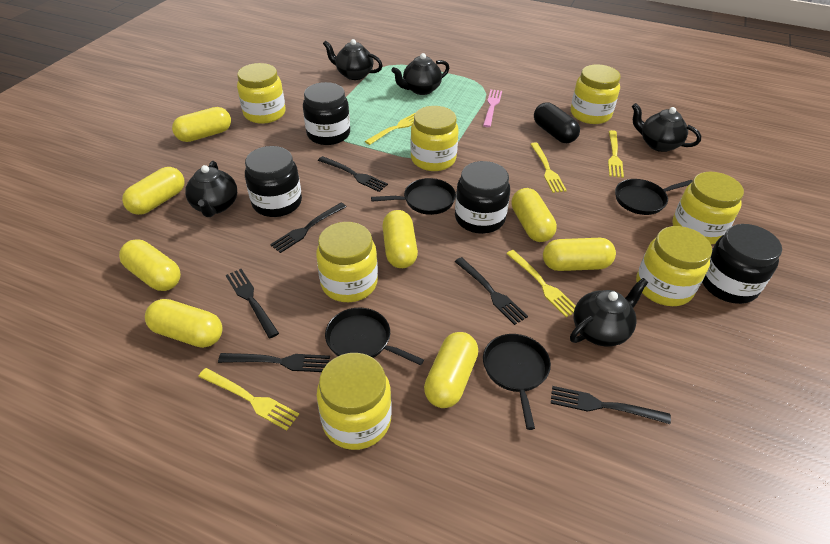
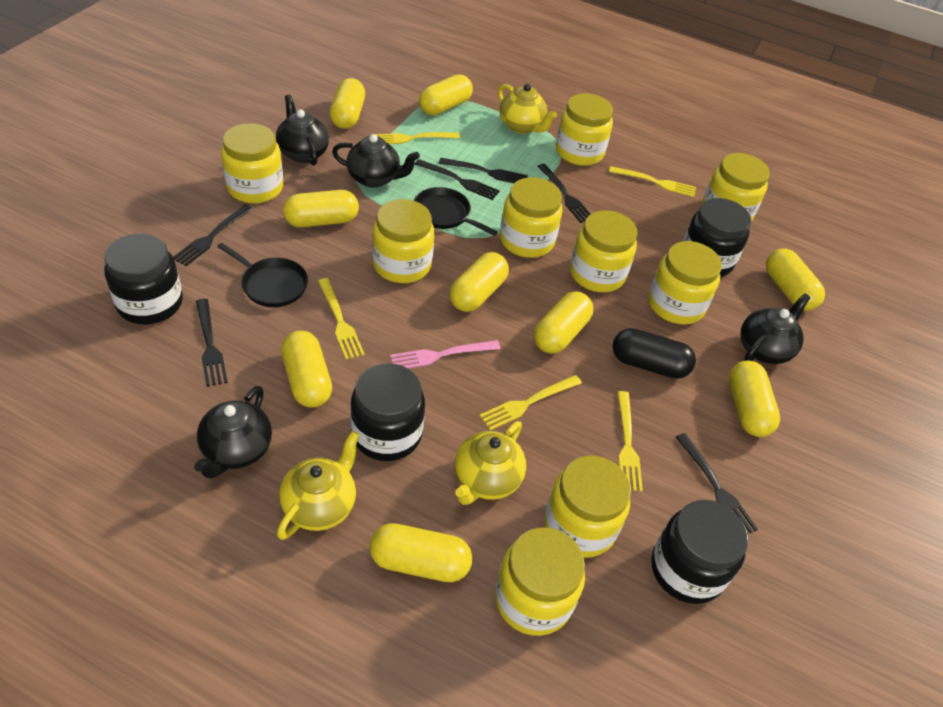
black pan: [325,308,424,365] [371,178,456,215] [483,334,551,430] [615,179,693,215] = 4 -> [217,243,308,307] [414,187,498,236] = 2
black teapot: [185,161,237,217] [323,39,383,80] [391,53,449,95] [570,278,648,347] [632,103,701,152] = 5 -> [194,386,272,479] [276,95,329,166] [332,134,420,188] [740,294,810,364] = 4
yellow capsule: [119,239,181,291] [122,167,185,215] [145,299,223,348] [172,107,231,142] [382,210,418,268] [424,332,478,408] [511,188,557,242] [543,238,616,271] = 8 -> [281,331,332,408] [283,190,359,227] [330,78,365,129] [370,523,472,582] [419,74,473,115] [449,252,509,312] [534,291,593,354] [729,360,780,437] [766,248,825,310] = 9
yellow jar: [237,63,285,124] [316,222,378,302] [317,353,392,450] [410,106,459,171] [571,64,621,124] [636,226,712,306] [672,172,744,245] = 7 -> [221,123,283,203] [372,199,435,283] [495,527,585,636] [500,177,563,258] [544,456,631,558] [556,93,613,166] [570,210,637,292] [648,241,722,324] [702,153,770,221] = 9
yellow teapot: none = 0 -> [277,431,360,540] [455,421,526,505] [498,84,557,134] = 3

